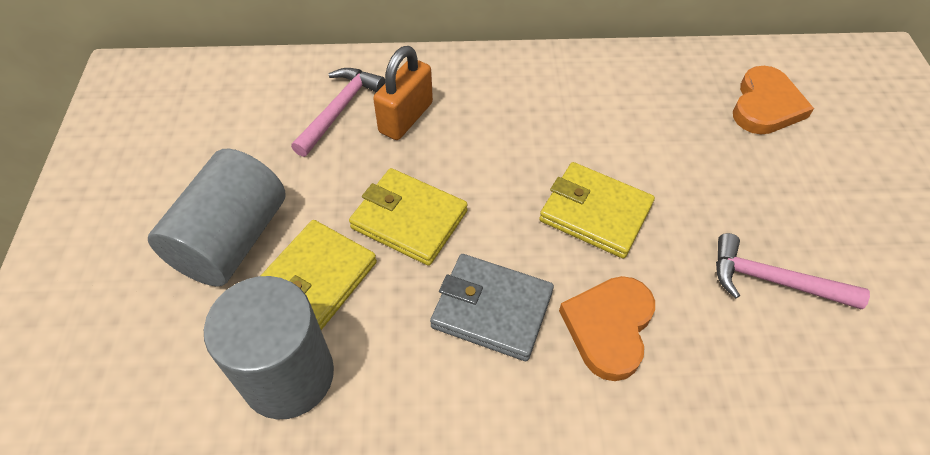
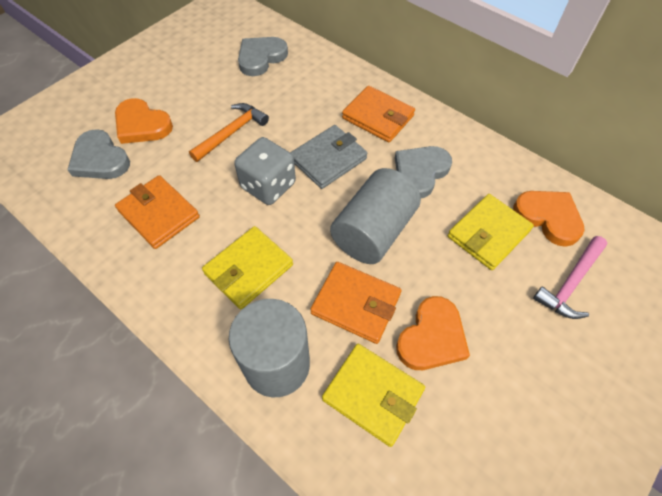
grey dice: none = 0 -> [234,137,296,205] = 1
grey heart: none = 0 -> [67,129,130,179] [238,37,288,76] [395,146,452,198] = 3
orange hammer: none = 0 -> [189,103,269,162] = 1
orange heart: [559,276,655,381] [733,66,814,135] = 2 -> [115,98,173,144] [396,296,470,370] [513,191,585,247] = 3
orange padlock: [373,46,433,140] = 1 -> none = 0
orange wallet: none = 0 -> [115,175,200,249] [310,262,402,344] [342,86,415,143] = 3
pink hammer: [291,68,385,157] [716,233,870,309] = 2 -> [533,236,608,319] = 1

